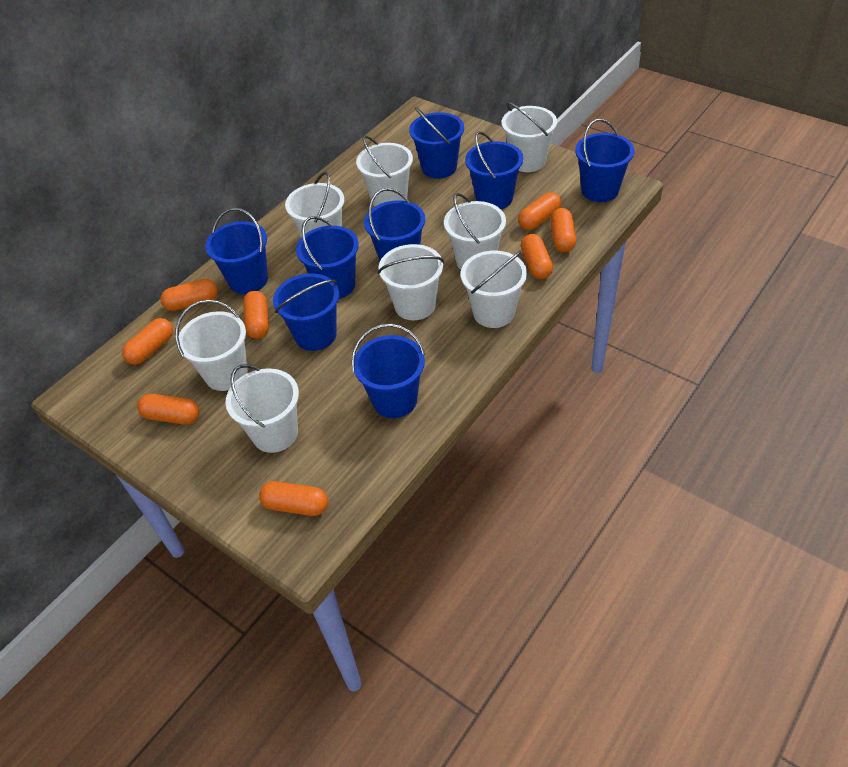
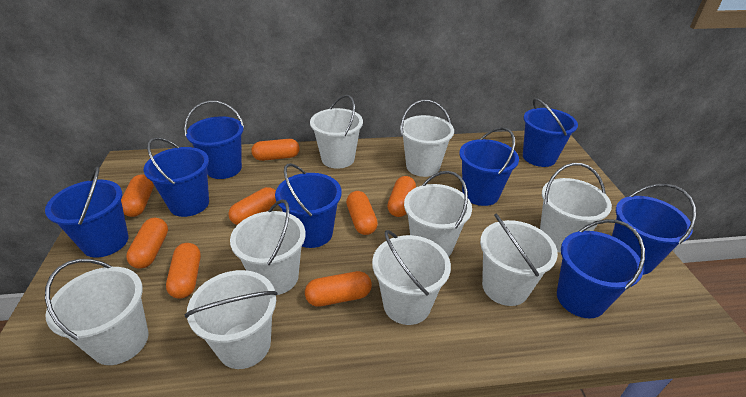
white bucket: [175,300,248,391] [225,364,299,453] [285,172,345,237] [356,136,413,207] [378,244,444,321] [444,193,506,270] [461,251,527,328] [502,102,557,172] = 8 -> [45,259,148,365] [185,270,277,369] [230,199,306,295] [310,95,363,169] [372,230,451,325] [400,100,454,177] [404,171,472,257] [480,213,558,306] [540,163,612,253] = 9

